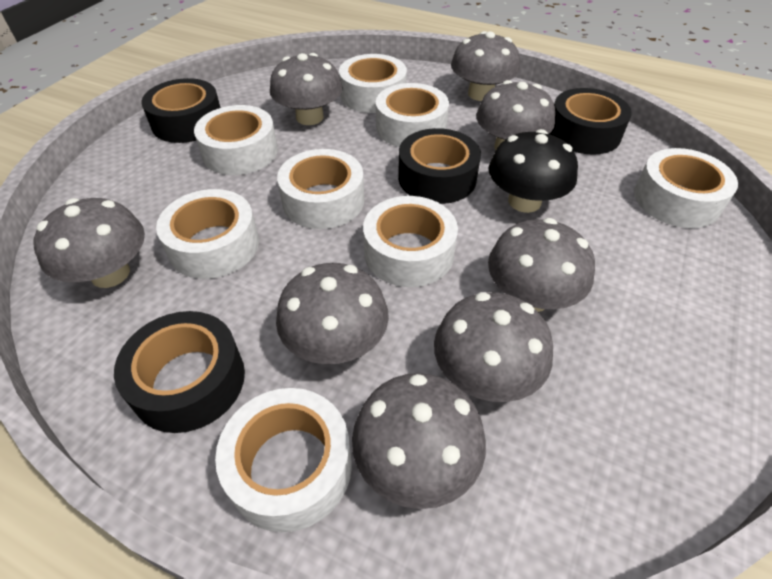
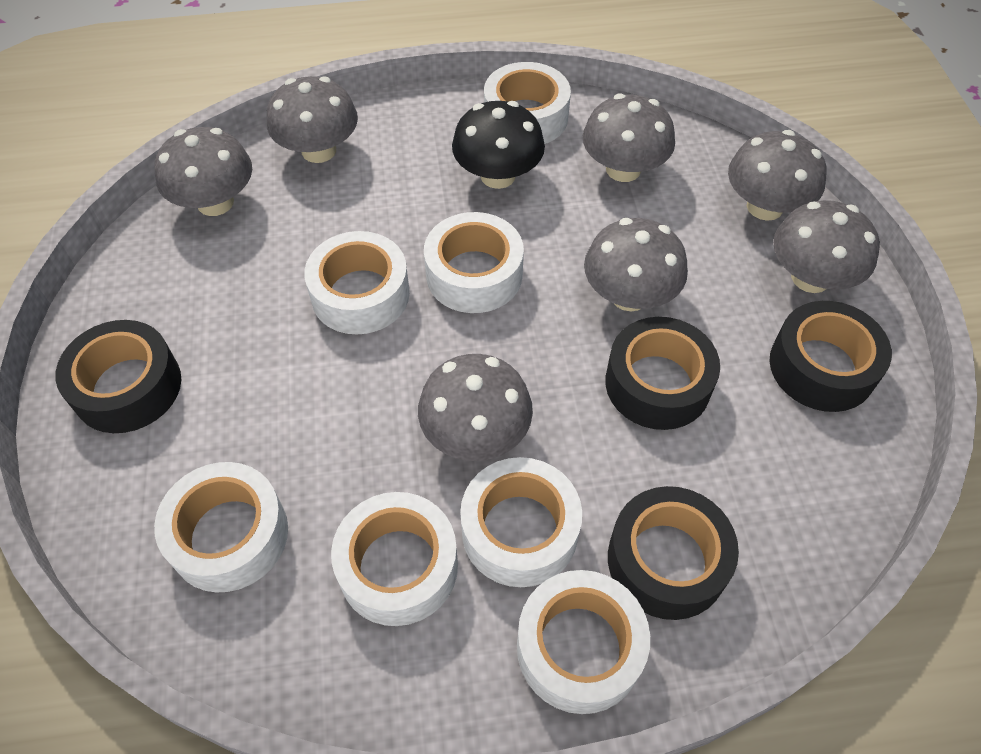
grey mushroom: [33,198,145,288] [270,53,343,125] [276,263,389,364] [352,373,486,509] [434,292,553,402] [451,31,520,101] [476,80,555,150] [488,218,595,312] = 8 -> [154,127,252,216] [267,76,358,163] [418,354,533,461] [583,93,675,182] [584,218,688,311] [728,130,826,221] [773,200,880,293] = 7
white tape: [156,189,259,279] [194,105,278,175] [215,388,352,532] [277,149,364,229] [339,54,407,113] [363,196,458,287] [376,83,449,147] [634,148,738,228] = 8 -> [154,462,288,592] [304,231,410,334] [331,492,458,626] [424,212,524,313] [460,457,582,587] [484,62,571,144] [517,570,650,714] = 7

